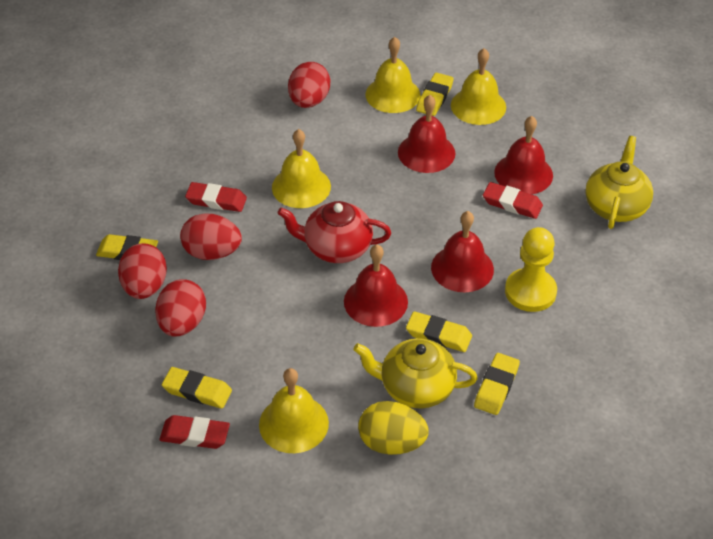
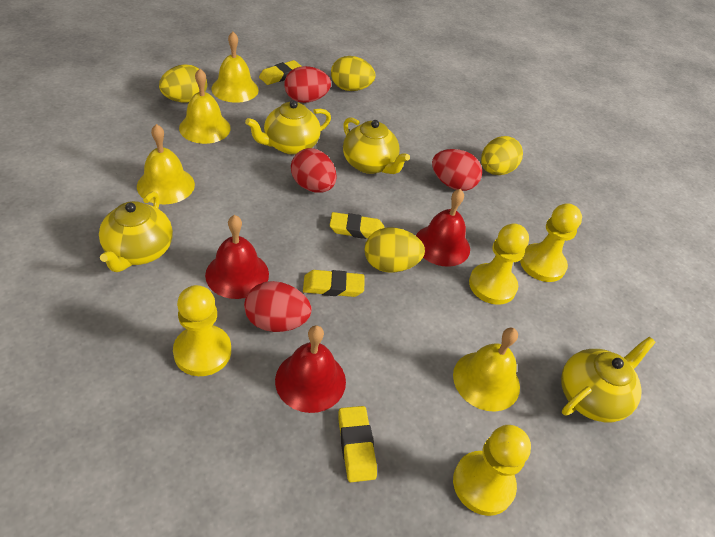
red bell: [344,245,408,327] [398,95,455,173] [431,211,494,292] [494,116,553,194] = 4 -> [205,215,269,299] [275,325,346,413] [416,189,470,267] = 3
red eraser: [159,415,230,449] [185,182,247,212] [483,182,543,219] = 3 -> none = 0
red teapot: [278,201,391,263] = 1 -> none = 0
yellow egg: [358,401,429,455] = 1 -> [159,64,207,103] [331,56,375,91] [364,227,425,273] [481,136,523,175] = 4
yellow eraser: [96,234,158,260] [162,367,232,409] [406,311,472,352] [416,73,454,116] [474,353,520,415] = 5 -> [259,60,302,85] [303,270,365,297] [330,212,385,239] [339,406,377,482] = 4
yellow pawn: [505,227,557,312] = 1 -> [173,285,231,376] [453,425,531,516] [469,223,529,305] [520,203,582,282] = 4
yellow teapot: [353,338,478,409] [585,136,653,229] = 2 -> [99,192,173,272] [245,100,331,155] [343,117,410,174] [561,337,656,422] = 4

